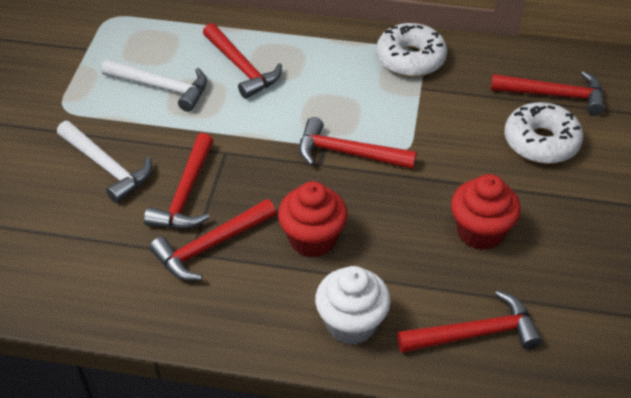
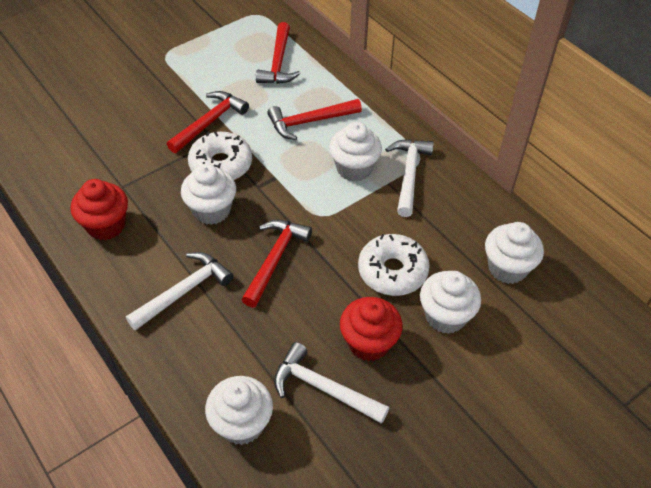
red hammer: [144,133,214,229] [150,199,276,280] [203,23,282,99] [299,117,417,169] [397,290,542,353] [491,71,605,115] = 6 -> [167,91,249,153] [241,220,312,307] [256,22,300,84] [268,99,362,140] = 4
white cupcake: [315,266,391,345] = 1 -> [181,164,236,225] [205,376,273,445] [329,122,382,181] [420,271,481,334] [485,222,544,284] = 5
white hammer: [57,121,152,203] [101,59,207,112] = 2 -> [126,252,234,331] [274,342,389,424] [385,139,434,217] = 3

